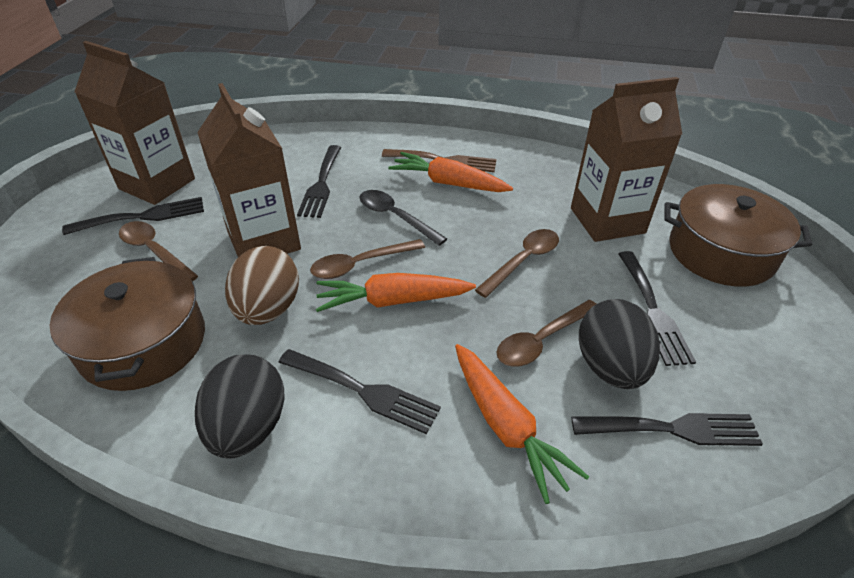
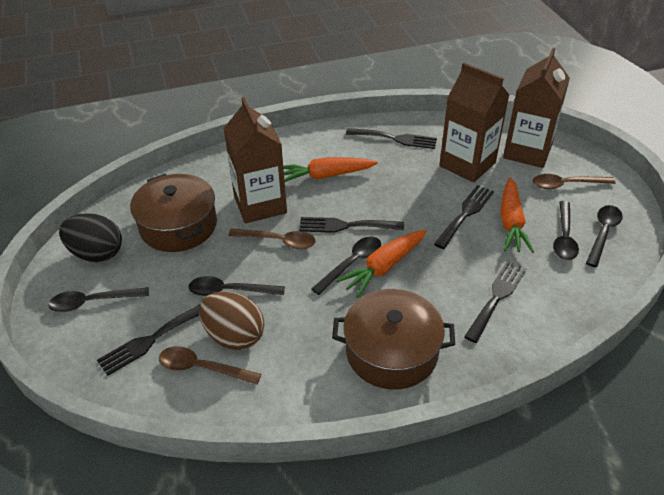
black egg: [195,354,284,459] [579,299,660,389] = 2 -> [59,213,122,262] = 1
black spoon: [359,190,447,246] = 1 -> [48,287,149,312] [189,276,285,296] [311,237,381,295] [553,201,579,260] [586,205,623,267] = 5
brown fork: [382,149,497,172] = 1 -> none = 0
brown spoon: [119,221,198,281] [310,239,425,279] [475,229,559,298] [497,300,596,367] = 4 -> [159,346,261,385] [228,228,316,249] [533,174,616,189] = 3

